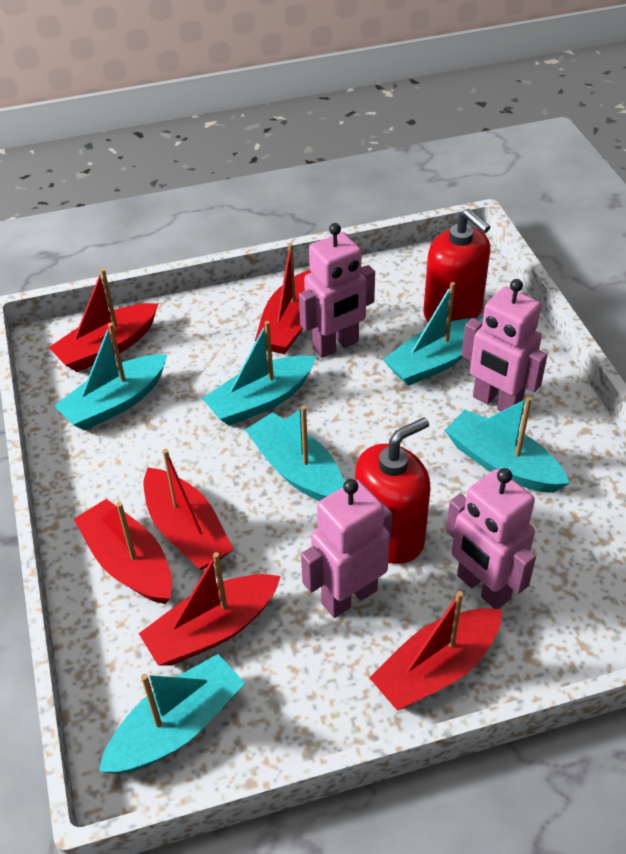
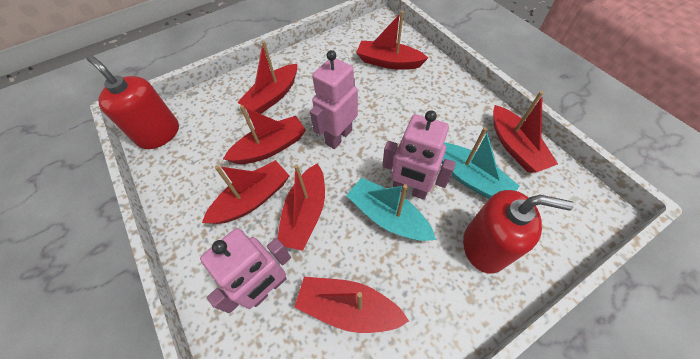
pink robot: [299,223,375,358] [301,479,393,618] [446,468,536,609] [462,279,547,411] = 4 -> [200,228,291,313] [310,50,358,149] [382,110,456,200] = 3
red boat: [49,268,159,372] [74,499,172,604] [139,552,281,666] [144,449,233,570] [255,243,311,354] [369,591,502,711] = 6 -> [202,160,289,224] [223,105,306,164] [237,41,297,114] [277,163,325,251] [294,277,409,333] [356,11,428,70] [493,91,558,172] = 7
turquoise boat: [54,323,168,431] [99,654,245,774] [202,321,316,426] [245,406,344,501] [383,282,483,386] [445,397,570,493] = 6 -> [346,178,436,241] [441,127,520,199] = 2

